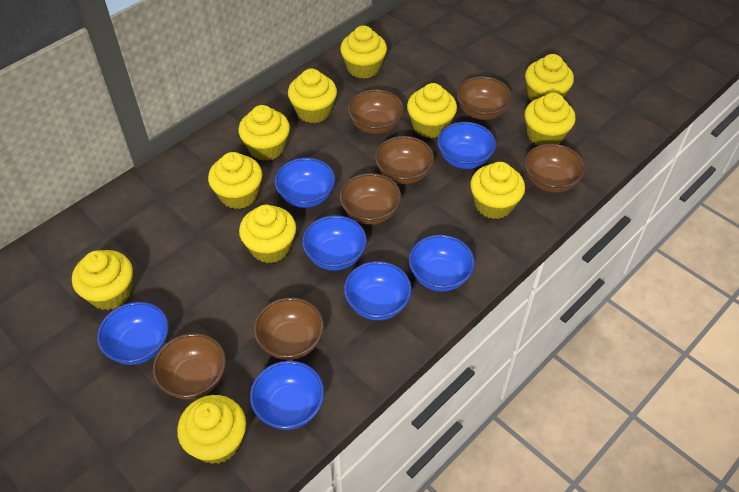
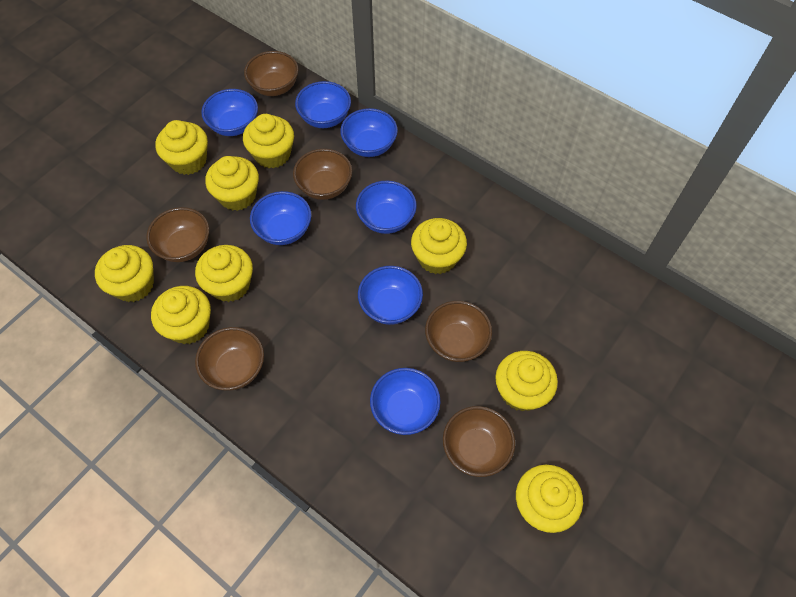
brown bowl: [153,333,226,399] [254,297,324,360] [339,173,401,225] [348,89,404,134] [375,136,434,184] [456,76,512,120] [525,144,585,193] = 7 -> [146,207,209,262] [195,327,264,390] [244,51,299,96] [293,149,352,200] [425,301,492,362] [443,406,515,477] = 6
yellow cupcake: [72,250,133,310] [177,395,246,464] [208,152,262,209] [238,105,290,161] [239,205,296,263] [288,69,337,123] [340,25,387,79] [407,83,457,138] [470,162,525,219] [525,54,574,102] [525,93,576,146] = 11 -> [95,245,154,302] [151,286,211,344] [155,120,208,175] [195,245,253,302] [205,156,259,211] [243,114,294,168] [411,218,467,274] [495,351,558,411] [516,465,583,533] = 9

